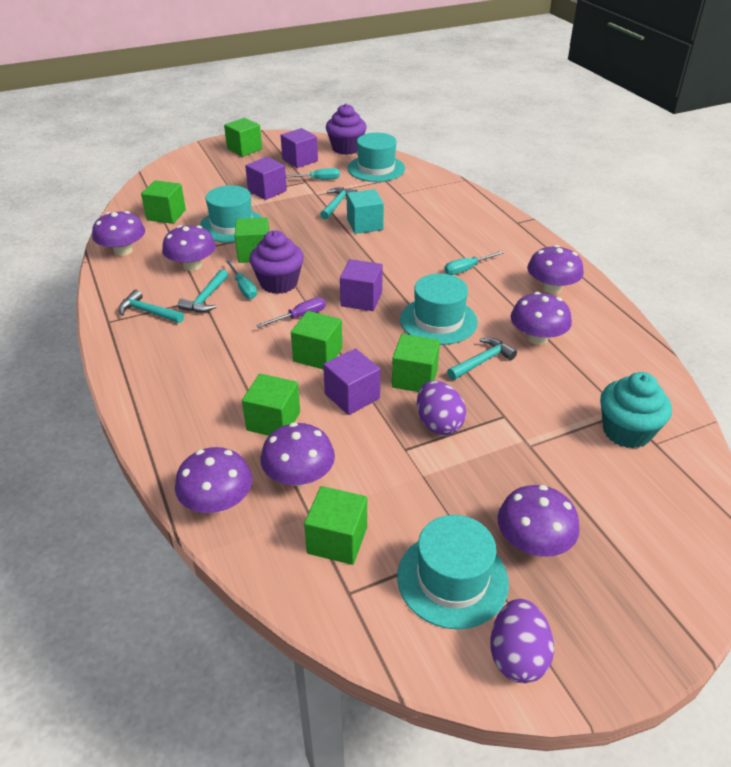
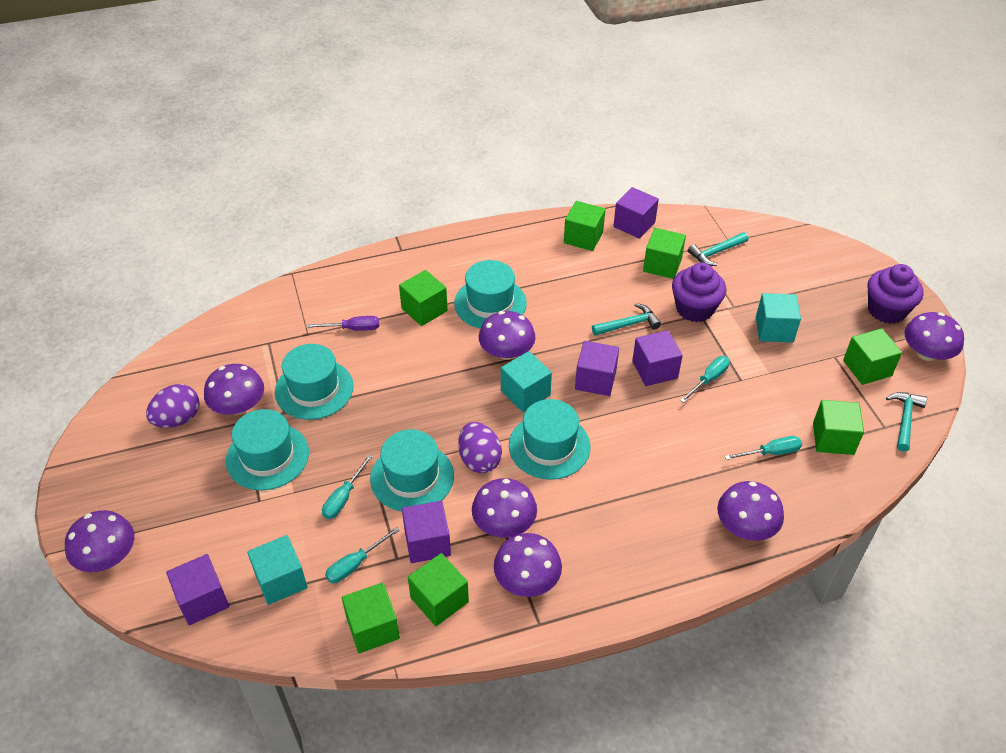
purple cube: [245,157,287,200] [280,128,318,168] [323,348,381,415] [340,259,383,311] = 4 -> [166,554,229,625] [402,501,451,563] [575,341,619,396] [613,187,659,239] [632,330,683,386] = 5
turquoise cube: [347,189,384,234] = 1 -> [247,535,307,605] [501,351,552,412] [756,293,801,342] = 3
turquoise cupcake: [600,372,672,449] = 1 -> none = 0
turquoise hammer: [118,290,184,323] [178,269,228,312] [320,187,357,220] [447,338,517,380] = 4 -> [592,303,661,336] [688,232,748,266] [886,392,927,452] = 3
turquoise hat: [199,185,263,243] [348,133,405,182] [397,515,509,629] [400,274,478,345] = 4 -> [226,409,309,490] [275,344,354,420] [370,429,454,512] [454,260,527,329] [509,399,591,480] = 5
turquoise screwdriver: [226,260,257,299] [286,168,340,180] [444,251,504,275] = 3 -> [322,454,373,519] [325,527,400,583] [680,356,730,403] [725,436,802,460] = 4

